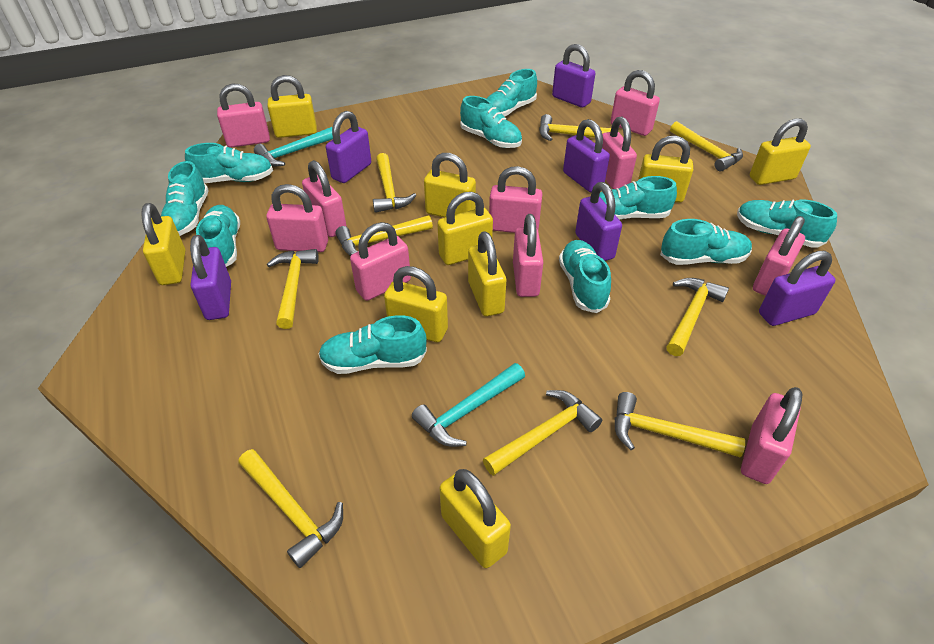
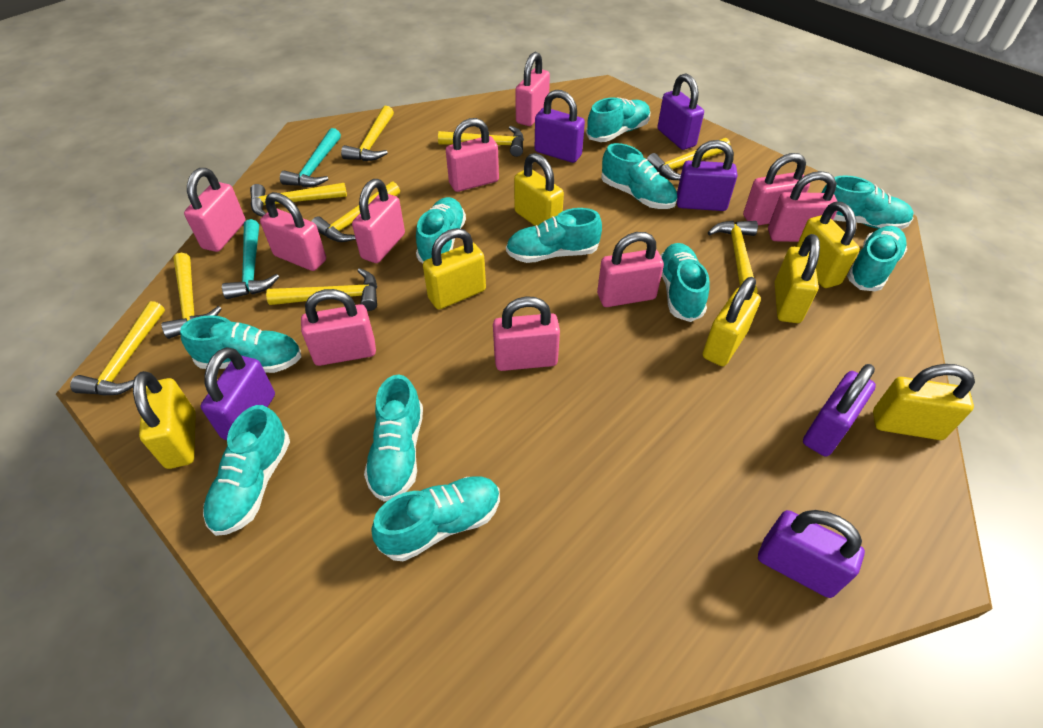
turquoise shoe: [161,161,209,236] [185,143,273,183] [196,205,240,267] [318,315,427,374] [460,96,522,148] [486,69,537,117] [559,240,611,313] [599,176,677,220] [660,219,752,265] [737,200,837,248] = 10 -> [180,315,301,373] [203,405,290,536] [364,374,423,502] [371,476,500,561] [416,197,466,263] [506,208,602,263] [586,97,650,142] [601,143,677,209] [660,243,709,322] [821,176,914,229] [847,226,907,291] = 11
yellow padlock: [141,203,185,285] [267,75,317,138] [384,266,448,342] [424,153,476,218] [437,192,493,265] [439,469,511,568] [468,231,506,316] [638,136,693,203] [750,118,811,185] = 9 -> [133,371,196,469] [423,228,486,309] [514,153,564,226] [703,277,761,366] [775,234,820,323] [796,202,860,288] [873,364,975,440] = 7

